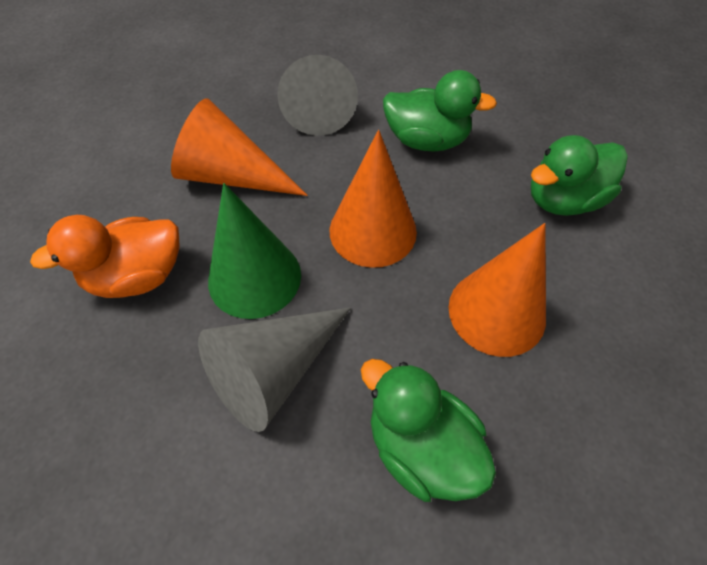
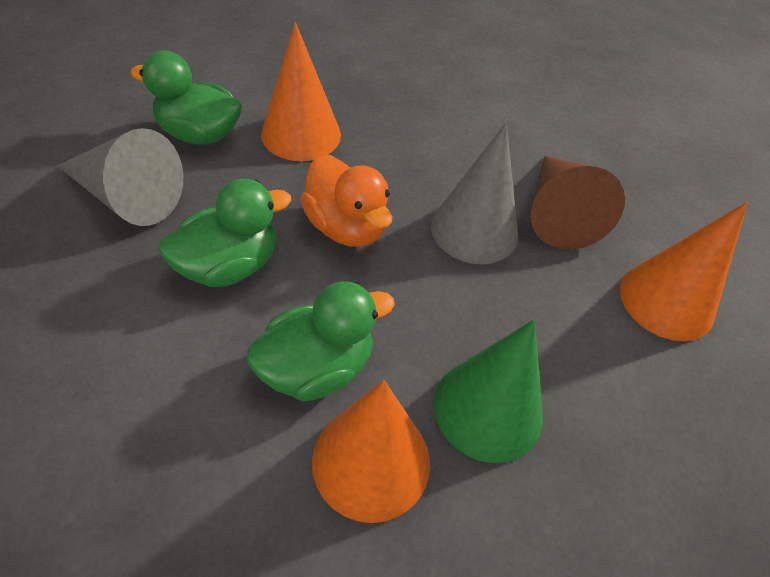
brown cone: none = 0 -> [531,156,625,250] = 1

